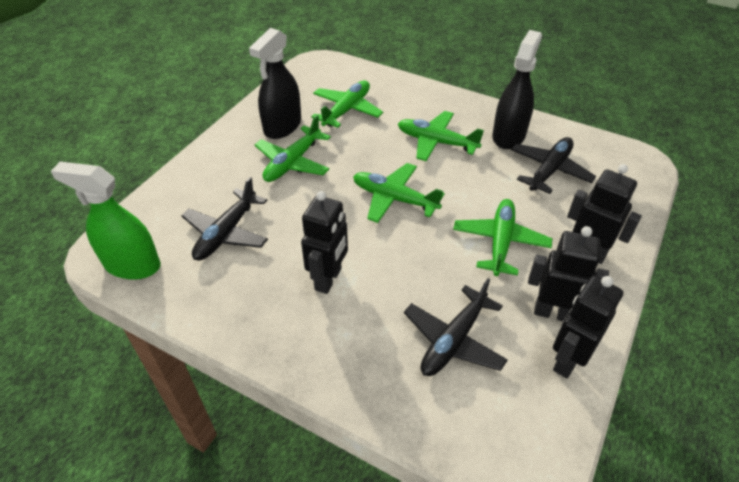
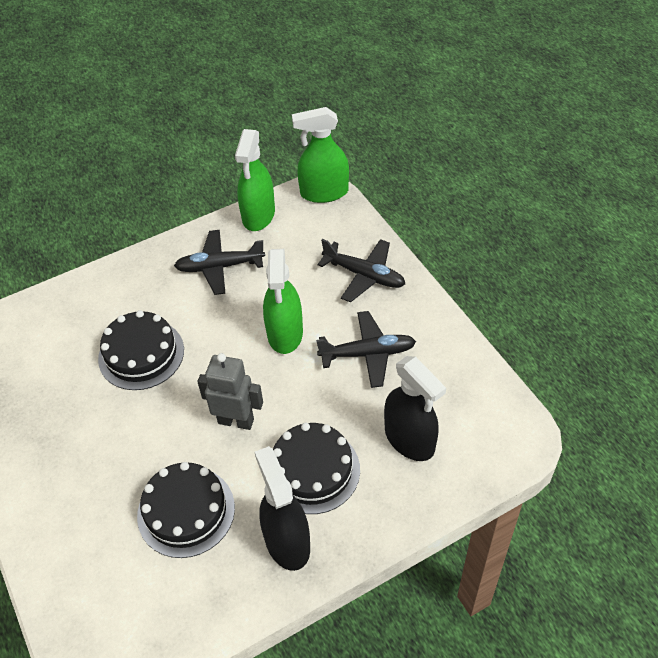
black cake: none = 0 -> [98,310,184,390] [137,462,235,558] [273,422,360,514] = 3
black robot: [301,191,348,294] [528,226,609,322] [553,276,623,378] [567,164,642,264] = 4 -> none = 0
green plane: [255,115,331,182] [311,81,383,128] [353,163,445,223] [398,111,484,161] [453,199,552,276] = 5 -> none = 0
green spray bottle: [51,162,161,280] = 1 -> [235,129,275,231] [263,249,303,354] [292,107,349,203] = 3
grey robot: none = 0 -> [197,353,263,430] = 1

